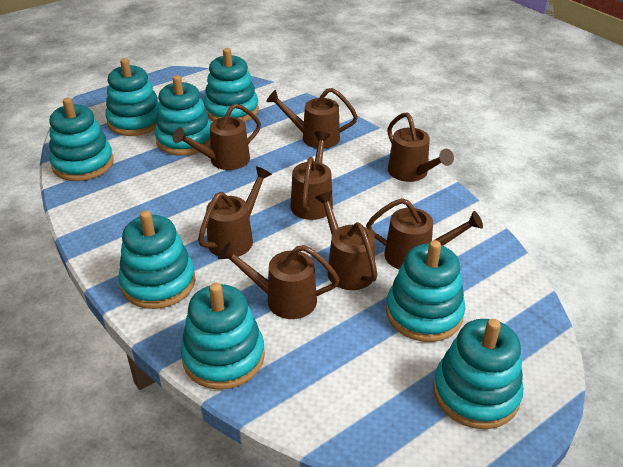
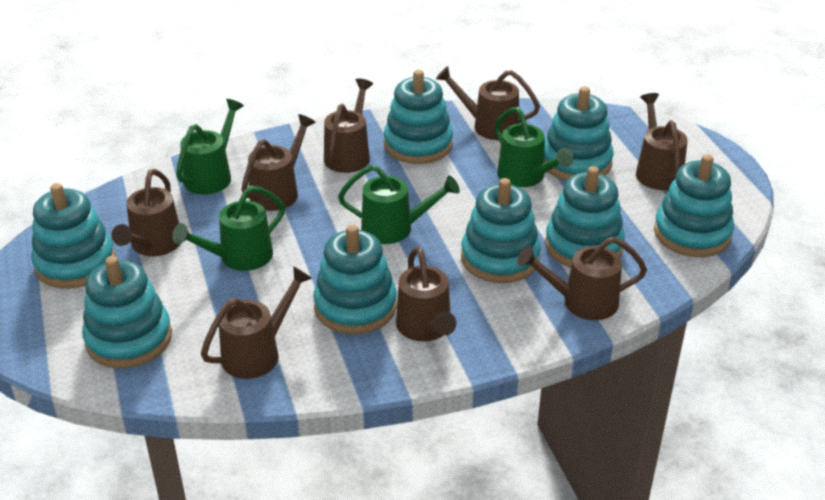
green watering can: none = 0 -> [172,186,285,271] [176,99,244,195] [338,165,460,244] [495,107,574,187] = 4

